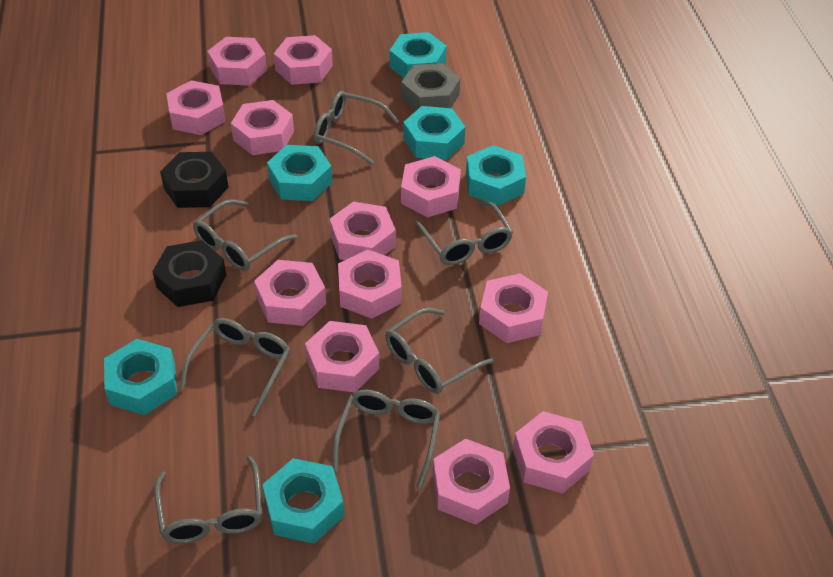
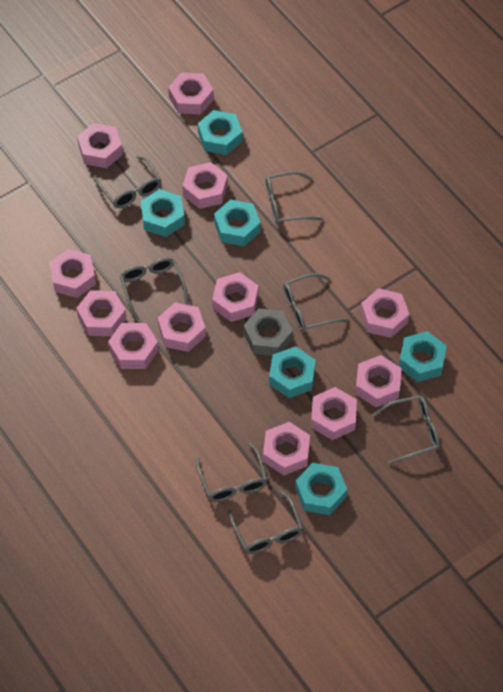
black nut: [152,240,226,307] [160,152,229,208] = 2 -> none = 0

